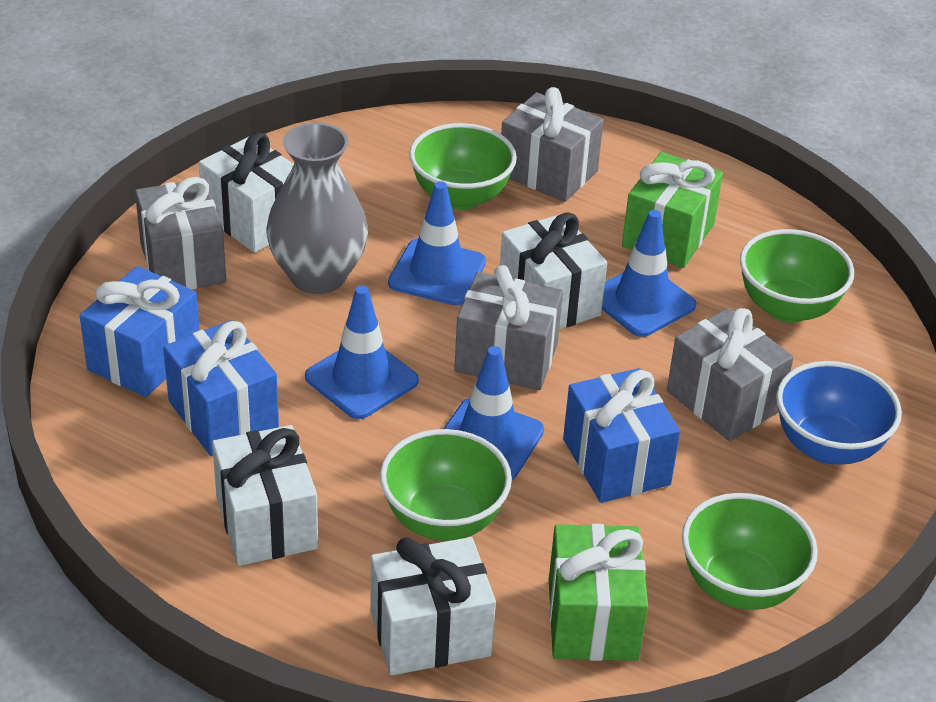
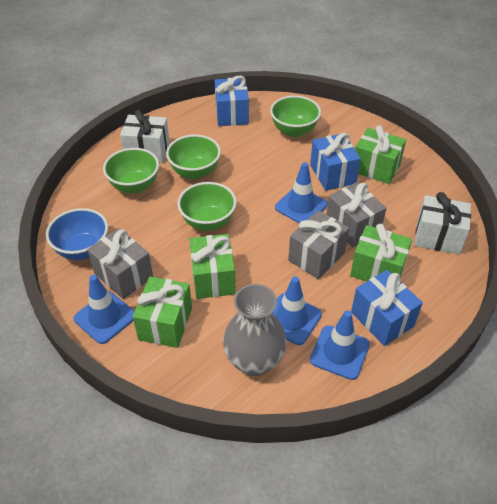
green gift: [549,524,648,661] [622,152,723,268] = 2 -> [133,277,192,348] [190,234,236,299] [350,224,412,282] [355,125,406,184] = 4
grey gift: [135,177,226,290] [454,265,563,390] [501,87,604,202] [667,308,794,441] = 4 -> [87,228,153,299] [288,210,349,279] [326,182,386,247] = 3
white gift: [199,132,294,253] [212,425,318,566] [370,537,496,675] [500,212,607,329] = 4 -> [120,110,170,163] [415,192,471,255] = 2

